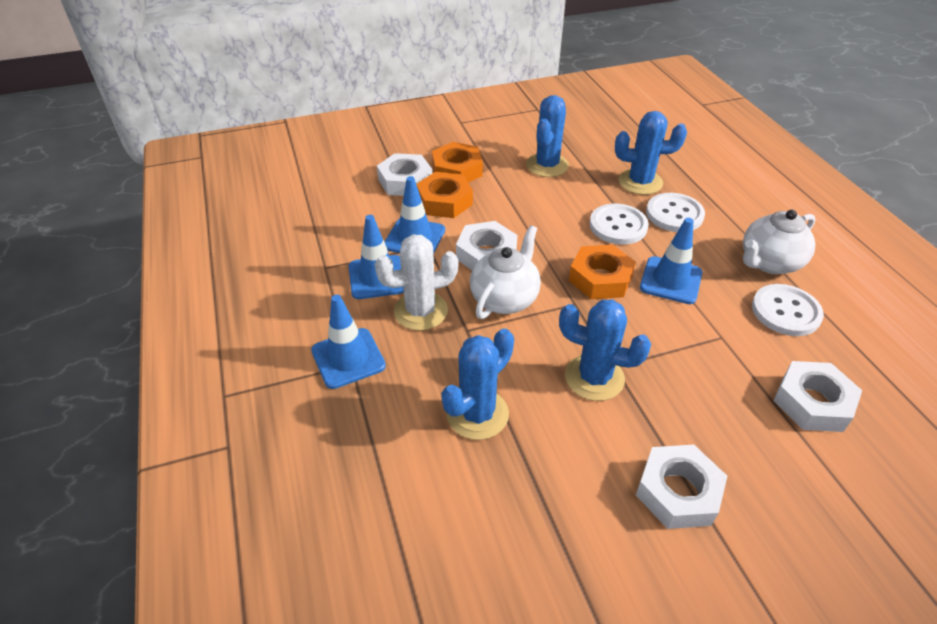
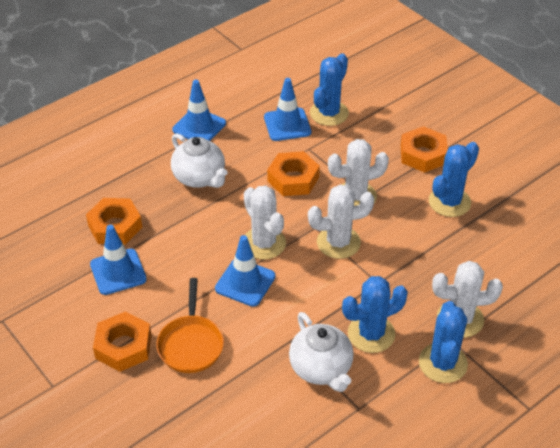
orange nut: [416,172,473,218] [432,142,483,183] [569,245,636,299] = 3 -> [86,198,142,245] [93,311,151,372] [267,151,320,196] [401,126,448,173] = 4
orange pan: none = 0 -> [156,278,224,373] = 1
white button: [589,203,649,245] [646,193,705,232] [752,284,824,336] = 3 -> none = 0
white cactus: [375,234,458,331] = 1 -> [244,185,286,260] [308,185,374,259] [328,139,389,206] [432,261,503,338] = 4
white nut: [377,153,432,196] [456,221,517,270] [636,445,727,529] [773,361,862,432] = 4 -> none = 0

